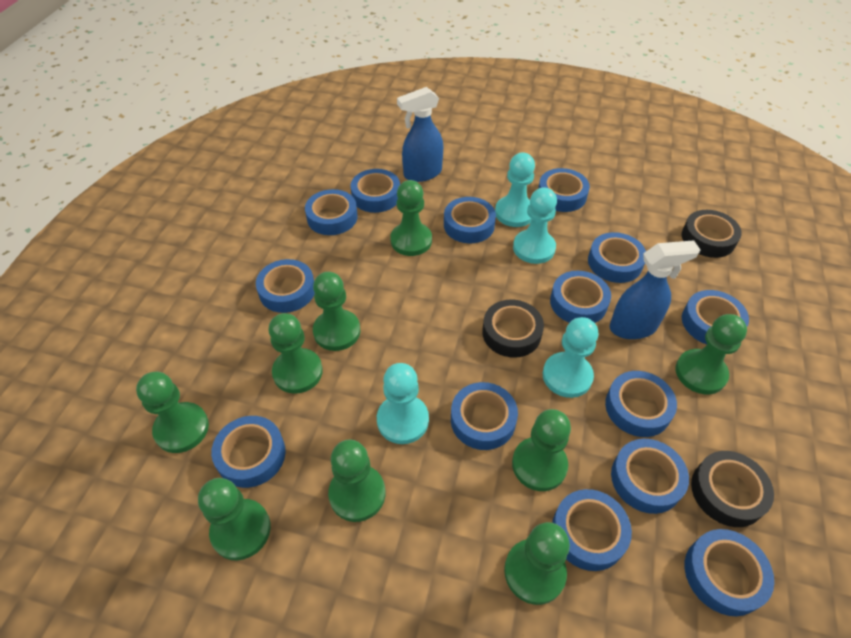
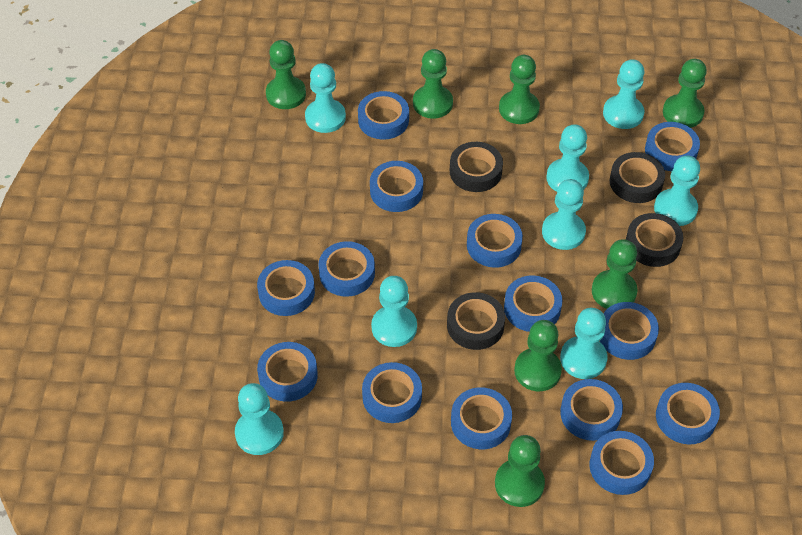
black tape: [482,300,544,358] [682,210,742,258] [691,451,774,527] = 3 -> [447,292,505,350] [450,142,503,192] [610,152,665,203] [626,213,683,267] = 4
blue spray bottle: [397,87,443,182] [609,240,700,339] = 2 -> none = 0
green pawn: [136,372,209,453] [198,478,271,560] [268,313,323,394] [313,272,360,351] [328,440,385,522] [390,180,432,256] [504,522,570,605] [512,409,571,491] [676,314,747,394] = 9 -> [266,40,306,109] [413,49,453,119] [495,435,545,507] [499,55,540,124] [514,320,562,391] [592,239,638,309] [663,59,707,128] = 7
turquoise pawn: [377,363,429,444] [495,153,535,227] [513,187,557,264] [543,317,599,398] = 4 -> [235,383,284,455] [305,63,346,133] [371,276,417,347] [542,179,586,250] [546,124,589,192] [560,308,608,379] [603,59,645,129] [654,156,700,226] = 8

